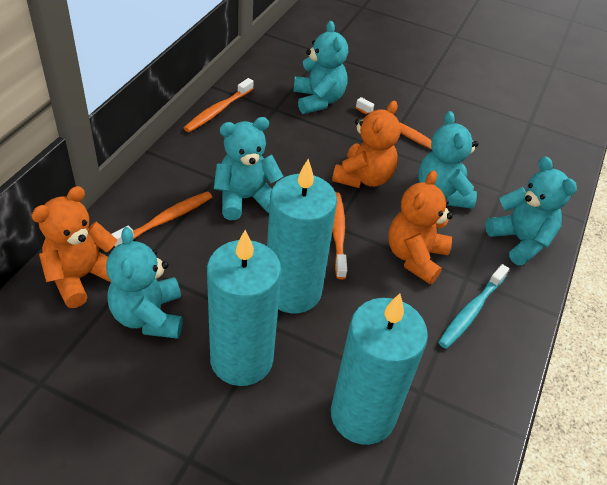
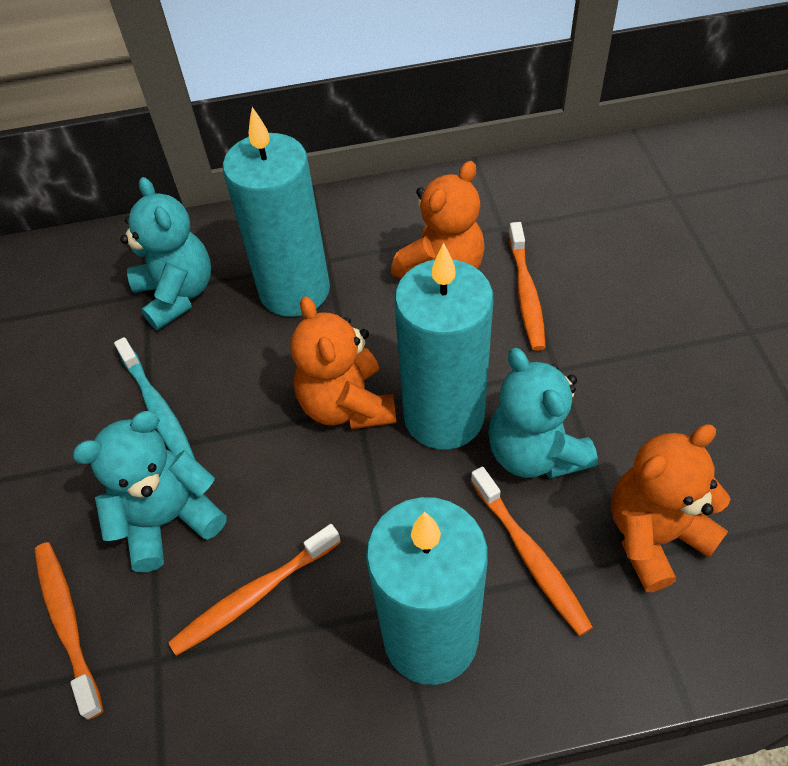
turquoise teddy bear: [106,227,183,339] [214,117,283,220] [293,21,348,114] [418,111,478,209] [485,156,577,266] = 5 -> [72,411,227,572] [120,177,211,330] [488,348,598,479] = 3

